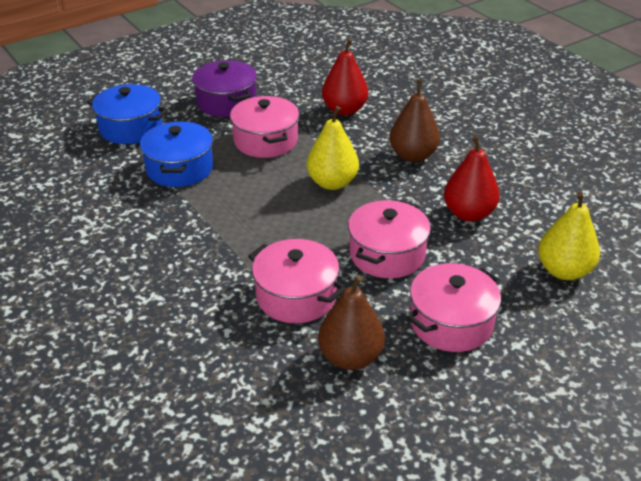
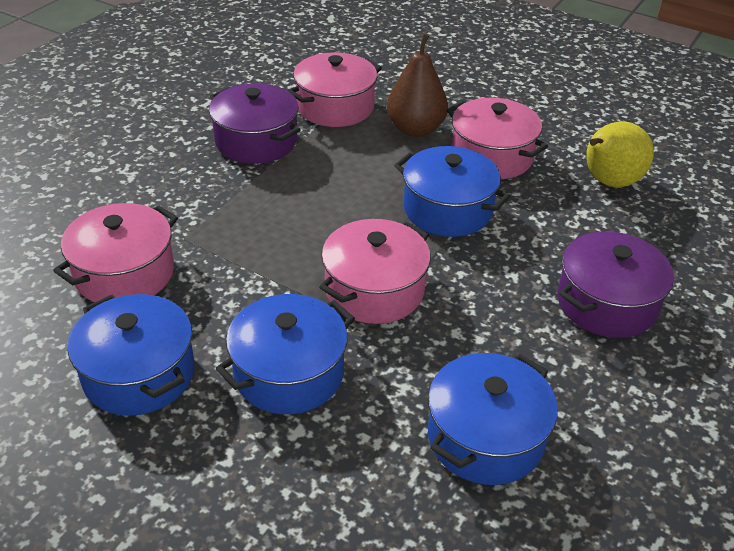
blue pot: [87,84,168,144] [140,121,213,187] = 2 -> [67,294,195,416] [216,294,355,414] [394,146,510,237] [428,353,558,485] = 4
brown pear: [318,275,385,370] [389,80,440,162] = 2 -> [387,34,448,137] = 1
purple pot: [192,60,257,117] = 1 -> [209,83,300,164] [557,231,674,338] = 2
red pear: [322,38,368,116] [444,135,500,222] = 2 -> none = 0
yellow pear: [307,106,359,190] [538,192,600,280] = 2 -> [586,121,654,187] = 1

